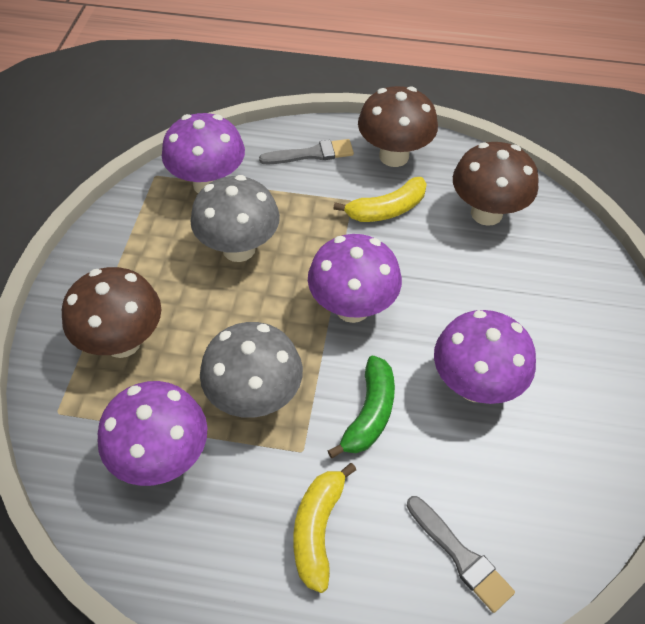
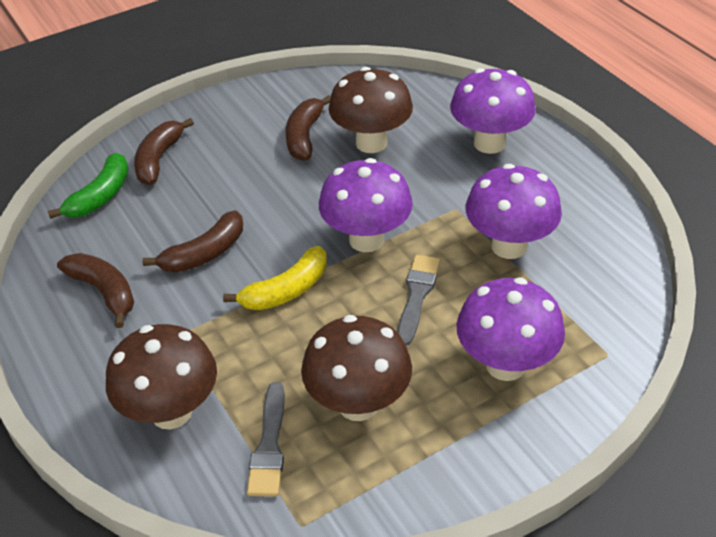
brown banana: none = 0 -> [57,253,134,328] [134,118,194,185] [142,210,243,273] [286,95,331,161] = 4
grey mushroom: [190,175,280,262] [200,322,303,418] = 2 -> none = 0
yellow banana: [293,463,356,593] [333,177,427,222] = 2 -> [223,246,327,310] = 1

